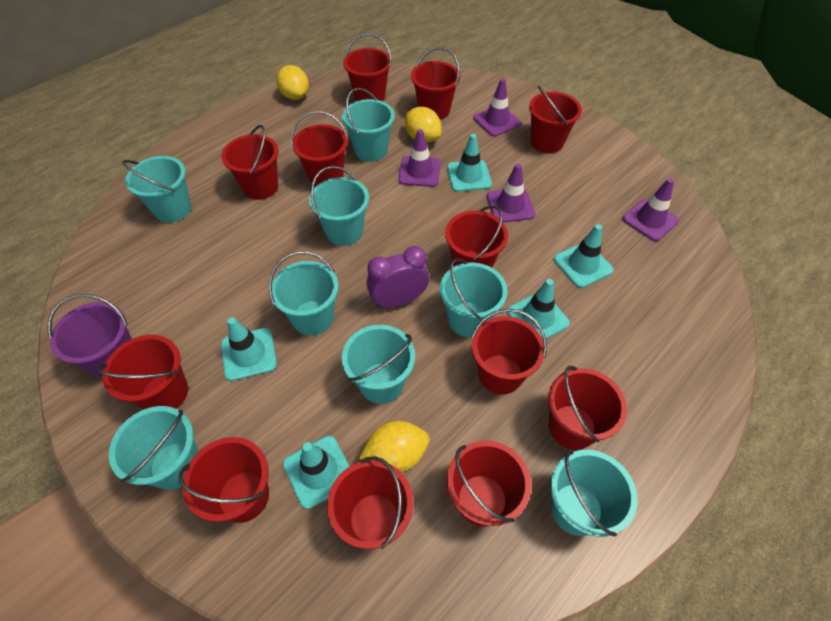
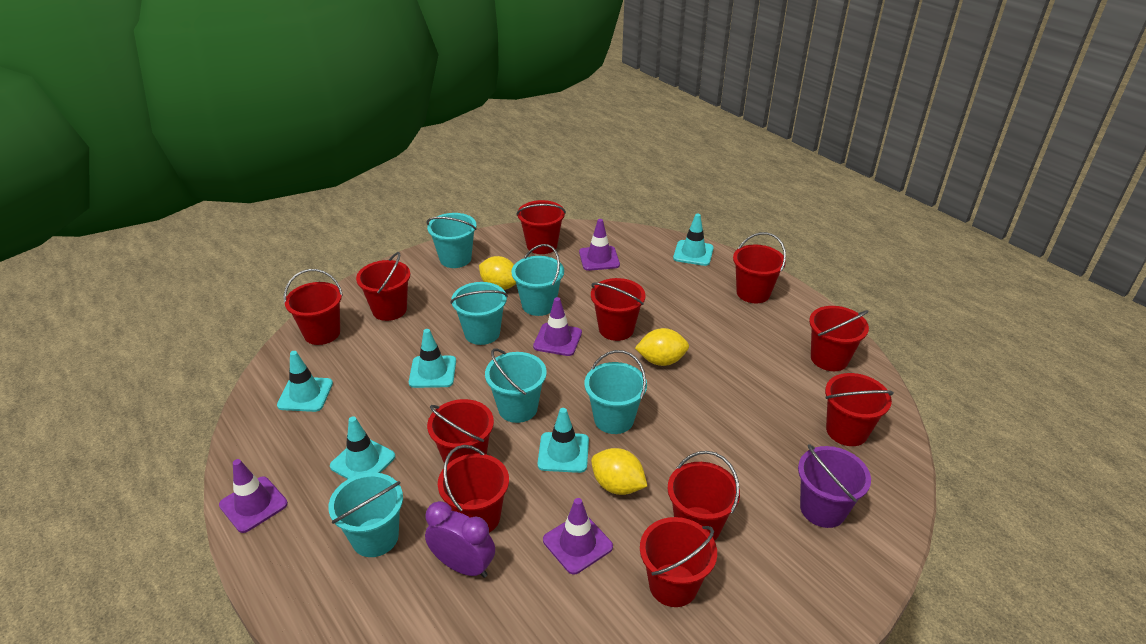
red bucket: [97,335,188,409] [178,437,269,523] [221,125,278,200] [291,111,348,187] [327,456,413,549] [343,33,392,101] [411,47,460,120] [445,205,508,268] [447,441,531,526] [471,308,547,395] [529,86,582,153] [548,366,627,450] = 12 -> [284,269,343,345] [356,252,410,321] [427,399,494,463] [438,445,509,533] [516,200,566,254] [591,278,645,341] [640,517,717,607] [667,451,740,541] [733,232,786,303] [809,306,869,371] [825,373,894,446] = 11
turquoise bucket: [109,406,199,490] [122,156,192,223] [268,251,338,336] [309,166,369,246] [342,88,395,162] [342,325,415,404] [440,258,508,337] [550,450,638,537] = 8 -> [329,472,403,557] [426,213,477,268] [450,282,508,345] [485,348,547,423] [511,244,564,316] [585,350,647,434] = 6

